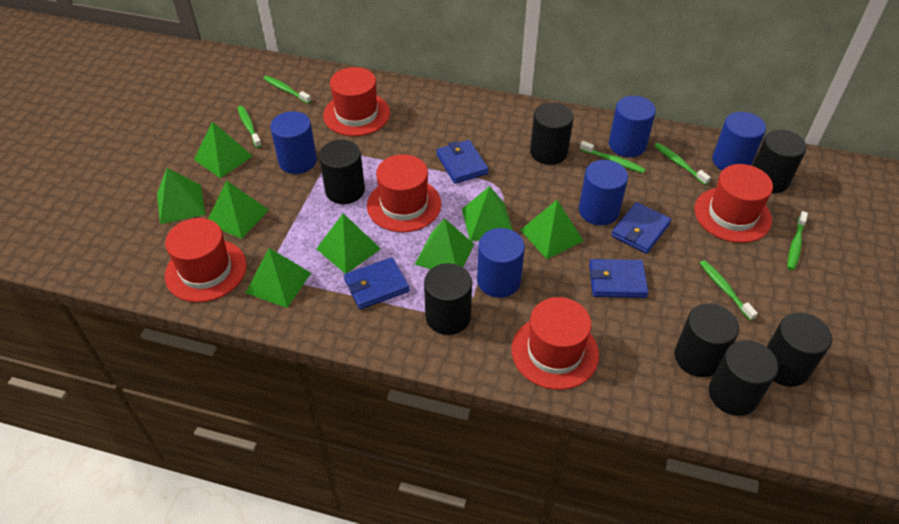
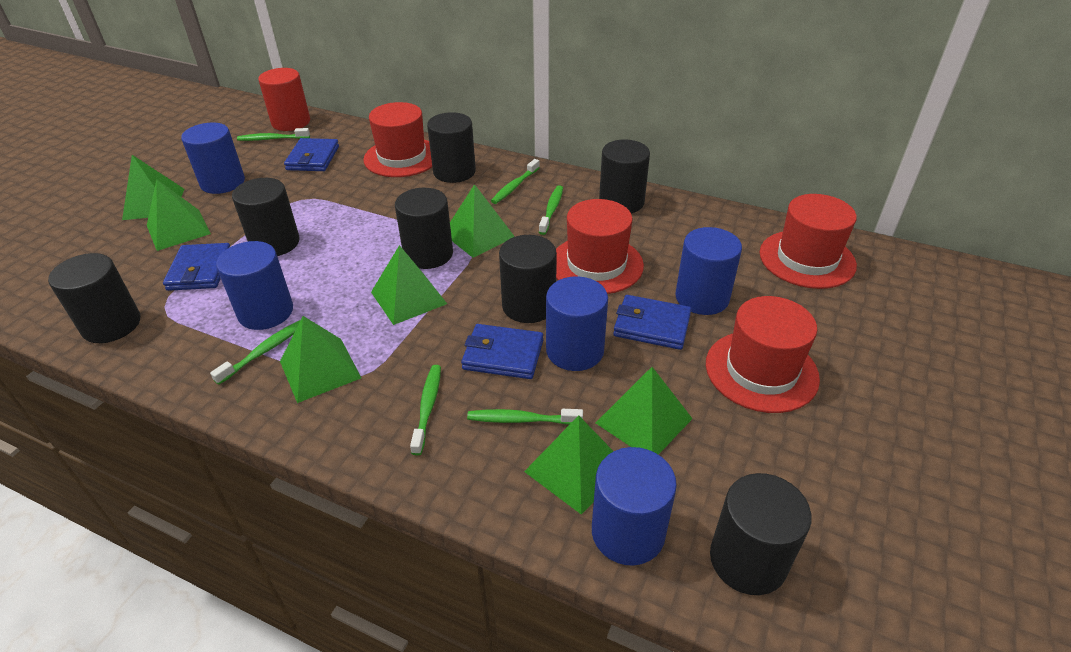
green pyramid: [157,168,205,224] [194,121,253,178] [208,180,269,239] [246,248,311,308] [316,213,381,274] [415,218,474,269] [462,186,513,241] [521,200,583,259] = 8 -> [122,155,184,220] [147,179,211,251] [280,316,361,403] [371,245,447,325] [450,184,515,258] [524,415,614,515] [596,367,693,455] = 7
red cylinder: none = 0 -> [258,68,310,131] = 1
red hat: [165,218,247,302] [323,67,390,136] [367,154,441,232] [511,297,599,390] [694,164,773,243] = 5 -> [363,102,432,177] [556,199,644,294] [706,296,820,413] [760,194,857,289] = 4

